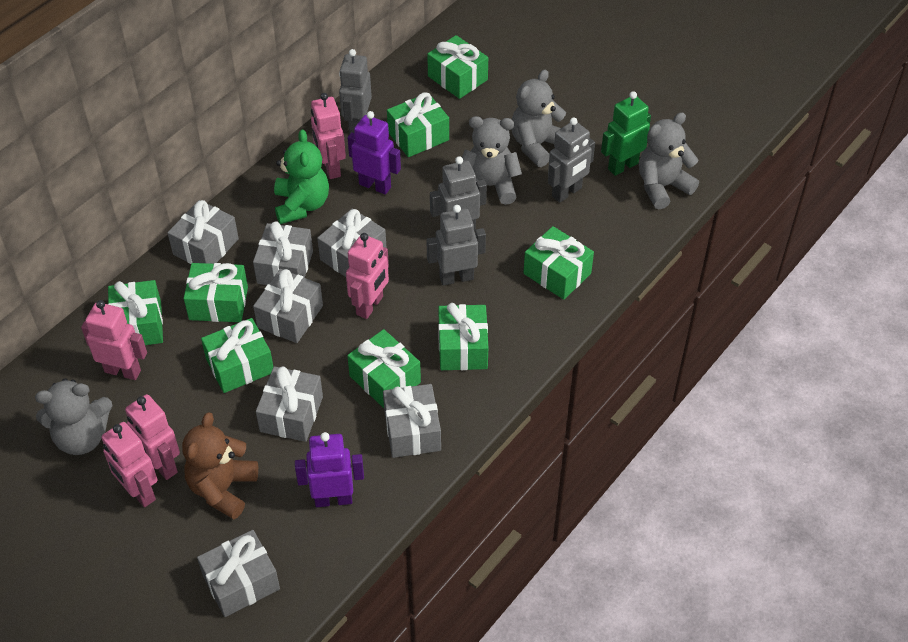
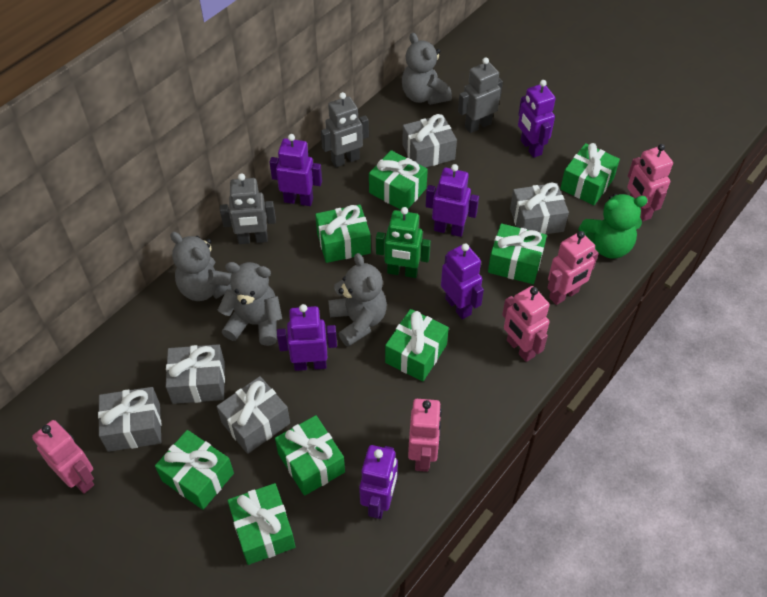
brown teddy bear: [182,412,258,519] = 1 -> none = 0
grey gift: [168,200,239,264] [197,530,280,617] [253,221,313,285] [253,269,323,343] [256,366,323,442] [317,208,386,277] [383,384,441,458] = 7 -> [98,387,161,452] [166,344,225,404] [216,376,290,454] [402,114,457,168] [510,182,569,234] = 5
grey robot: [339,49,372,134] [426,205,486,286] [430,156,487,232] [548,118,595,203] = 4 -> [220,173,276,244] [321,92,369,167] [458,57,503,133] = 3
purple robot: [295,432,364,507] [347,111,401,195] = 2 -> [269,134,322,206] [277,304,337,371] [359,445,398,519] [426,164,479,237] [441,243,484,319] [518,80,556,158] = 6

